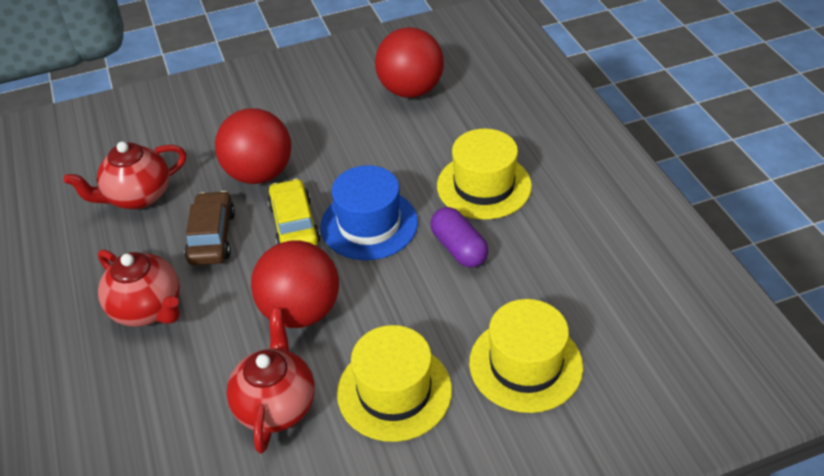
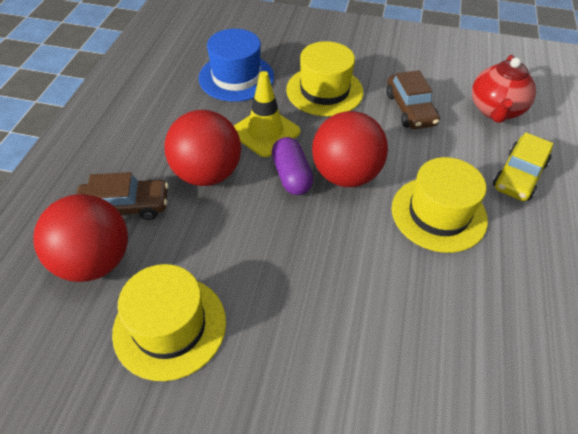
brown car: [185,191,235,265] = 1 -> [76,172,168,220] [386,70,440,129] = 2
red teapot: [64,142,186,209] [98,249,180,327] [227,309,315,453] = 3 -> [472,55,536,123] = 1
yellow traffic cone: none = 0 -> [234,71,300,157] = 1

